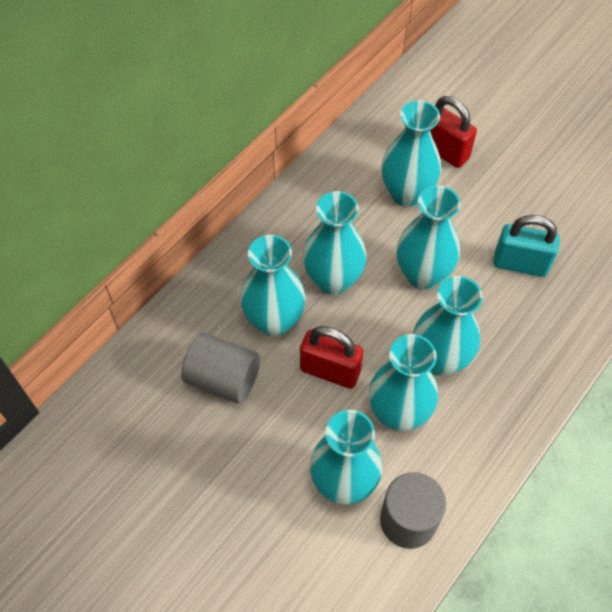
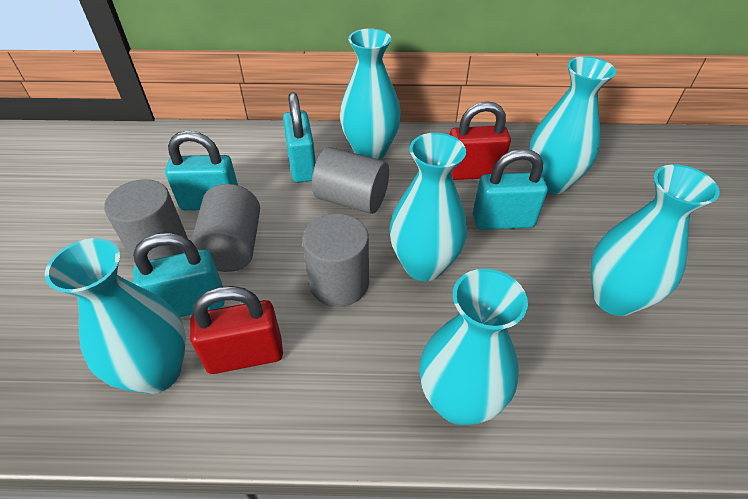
grey cylinder: [181,333,260,404] [380,472,446,549] = 2 -> [104,179,188,262] [191,184,260,272] [302,213,369,307] [312,147,389,214] = 4
turquoise padlock: [493,215,560,277] = 1 -> [133,233,225,317] [165,131,238,210] [283,92,316,183] [473,149,548,230] = 4
turquoise vase: [240,235,306,336] [303,191,366,295] [310,410,382,505] [369,334,438,431] [381,100,441,207] [397,185,461,289] [413,276,483,376] = 7 -> [45,238,186,394] [340,29,401,159] [389,133,467,281] [419,269,528,425] [529,56,616,194] [591,164,720,316] = 6

